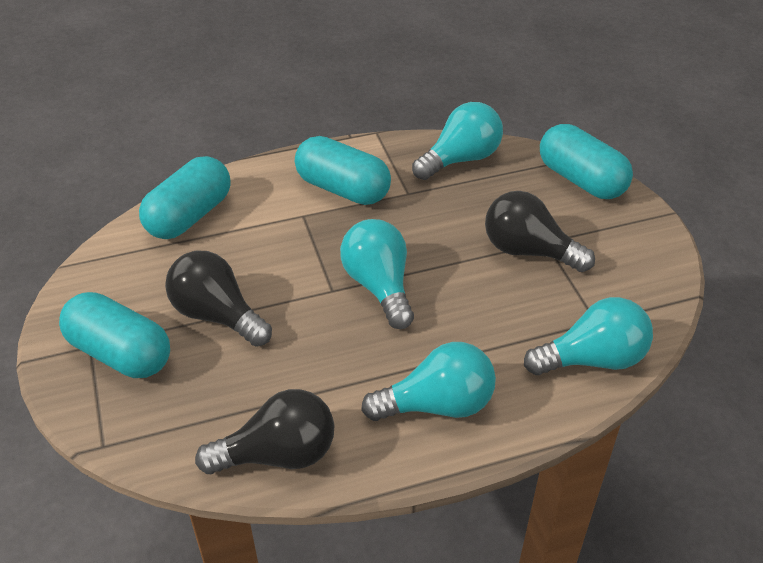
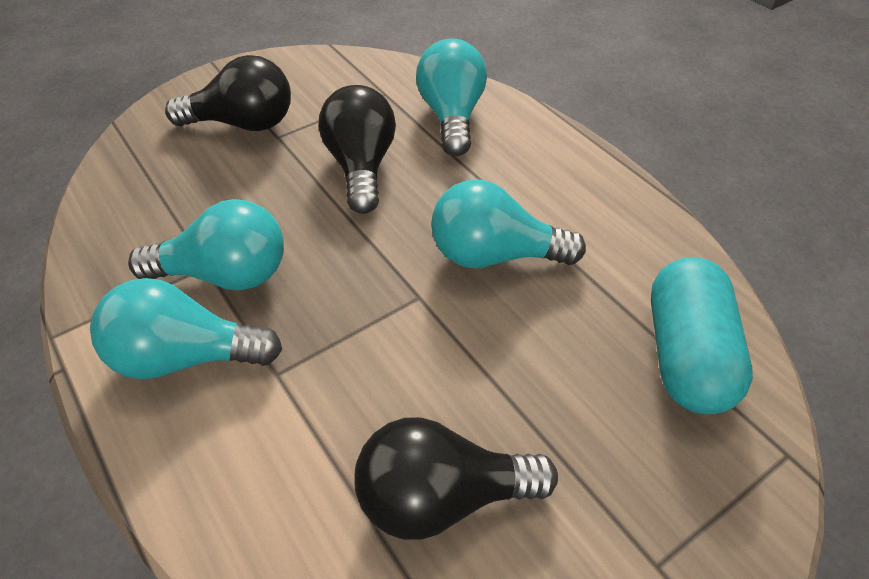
turquoise capsule: [59,292,170,378] [139,156,230,239] [295,136,391,205] [540,124,633,199] = 4 -> [651,257,753,414] = 1

